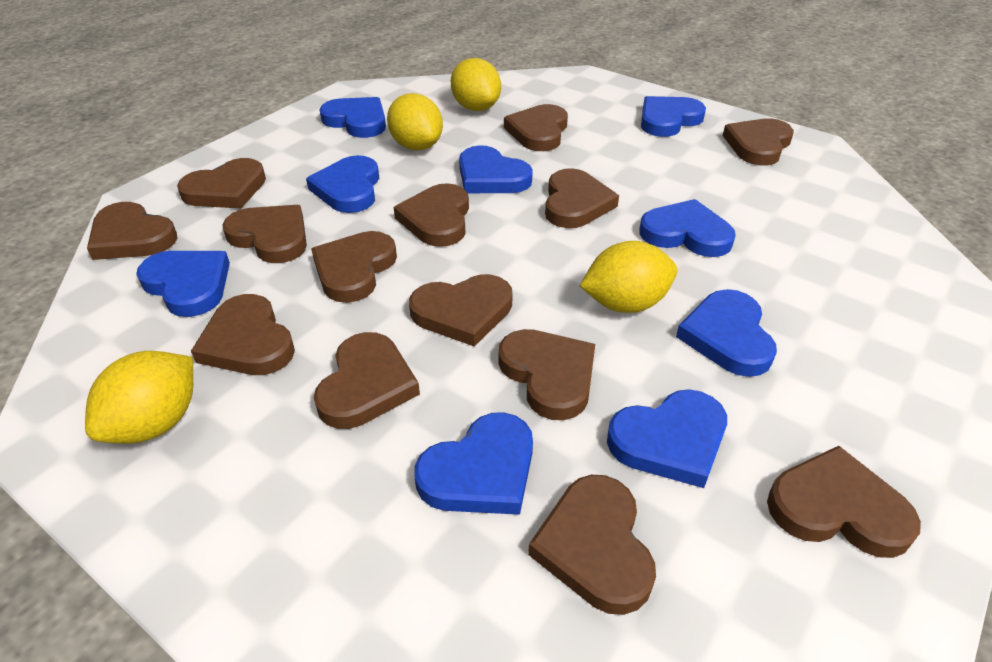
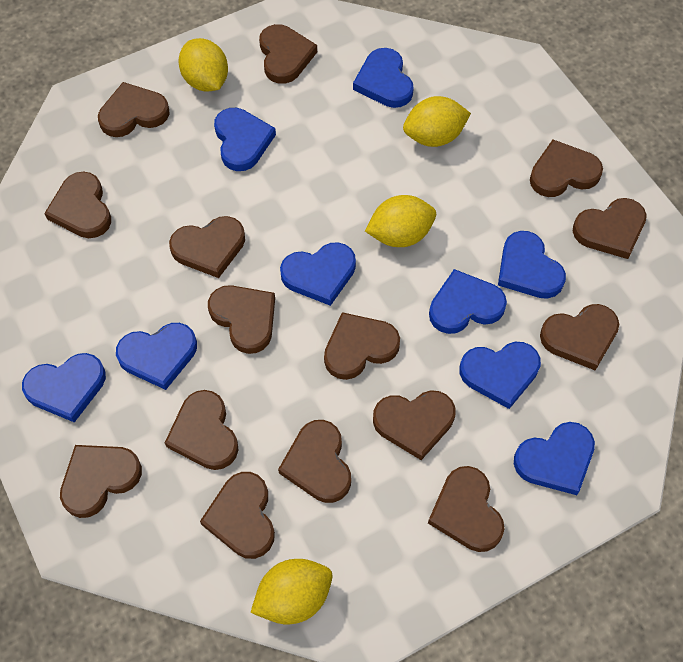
brown heart: [87,202,177,260] [177,158,266,208] [191,294,295,375] [222,205,307,263] [311,231,397,303] [314,332,420,429] [394,183,469,247] [409,274,513,347] [498,329,595,420] [504,104,568,151] [528,475,656,615] [545,168,619,228] [723,118,794,165] [767,446,921,558] = 14 -> [44,172,111,238] [60,445,142,518] [98,82,170,137] [165,390,238,470] [169,216,245,278] [200,472,275,559] [208,285,275,354] [259,24,317,84] [278,420,351,503] [324,312,400,380] [373,390,456,460] [428,466,505,552] [530,140,603,197] [540,304,619,371] [573,198,647,259] = 15

